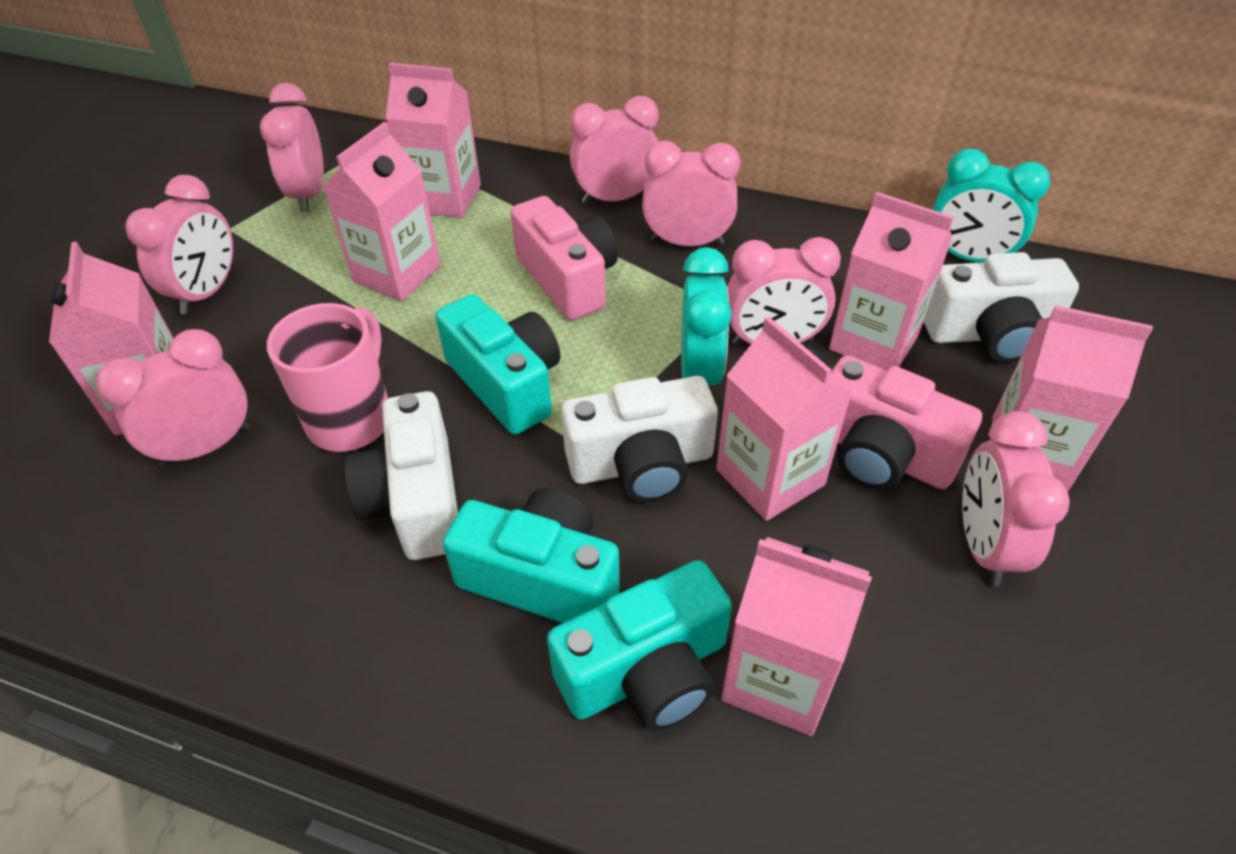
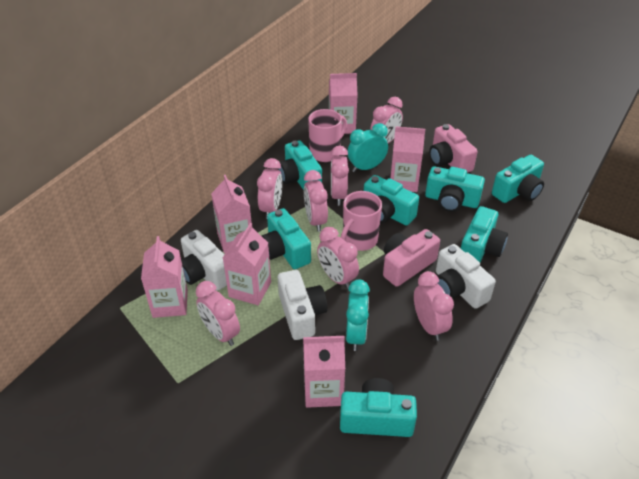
pink carton: [49,242,174,435] [322,122,441,301] [386,63,481,218] [716,316,853,521] [721,537,872,736] [829,192,954,371] [990,305,1153,491] = 7 -> [141,236,188,318] [211,175,252,253] [223,223,271,305] [303,336,345,408] [329,73,358,134] [390,126,425,192] = 6
pink mug: [267,303,388,452] = 1 -> [308,109,347,162] [341,191,382,251] = 2
turquoise camera: [435,294,560,434] [443,488,620,623] [547,560,732,731] = 3 -> [262,208,311,269] [278,140,322,190] [340,378,417,437] [364,175,419,226] [425,166,485,212] [461,206,508,262] [492,155,544,203] = 7

